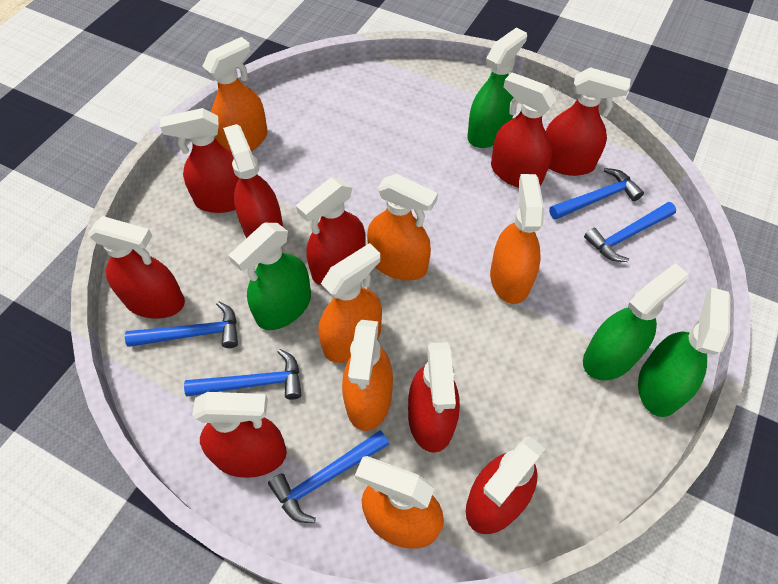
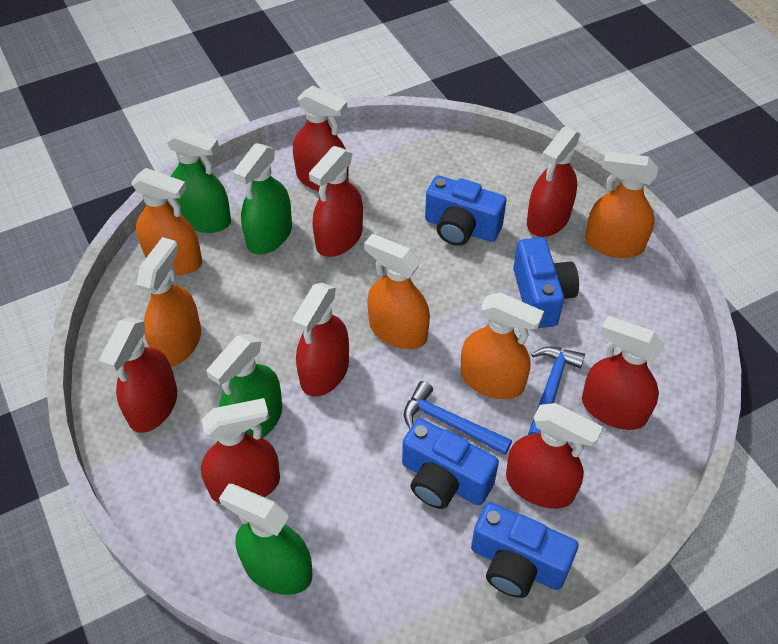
blue camera: none = 0 -> [402,418,499,509] [425,175,507,246] [471,502,578,598] [513,237,579,328] = 4
blue hammer: [125,301,238,348] [184,349,302,400] [268,430,389,523] [549,168,644,220] [584,202,676,262] = 5 -> [404,381,512,455] [528,346,585,435] = 2
orange spray bottle: [202,37,268,151] [318,243,382,363] [342,320,393,431] [355,456,444,549] [367,174,438,281] [490,174,544,304] = 6 -> [131,168,202,275] [136,237,201,367] [364,234,430,349] [461,292,544,399] [585,152,658,258] = 5
red spray bottle: [88,216,185,319] [160,108,239,213] [192,392,287,478] [223,124,284,238] [296,177,366,286] [408,342,460,453] [466,437,546,534] [491,72,556,188] [546,67,631,176] = 9 -> [99,317,177,433] [201,398,280,504] [292,283,349,397] [293,86,349,191] [309,146,363,257] [506,403,603,509] [527,127,580,237] [582,316,664,430] = 8

